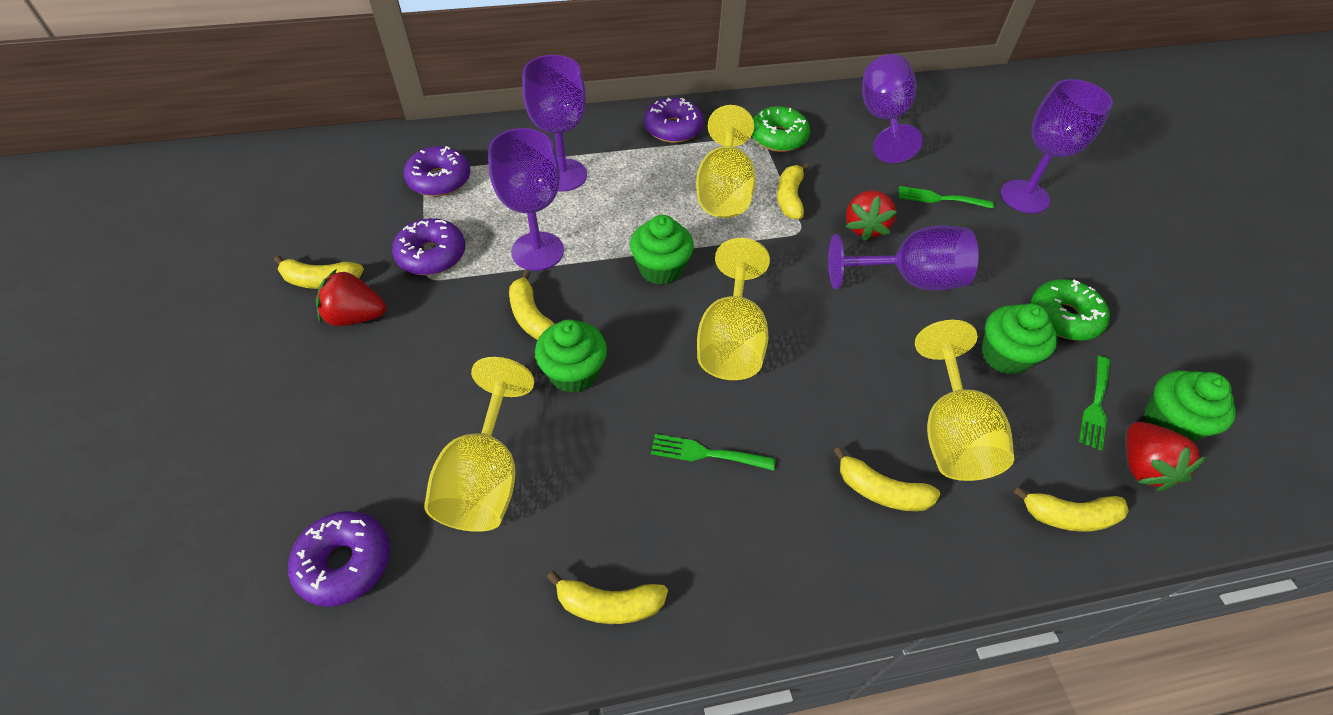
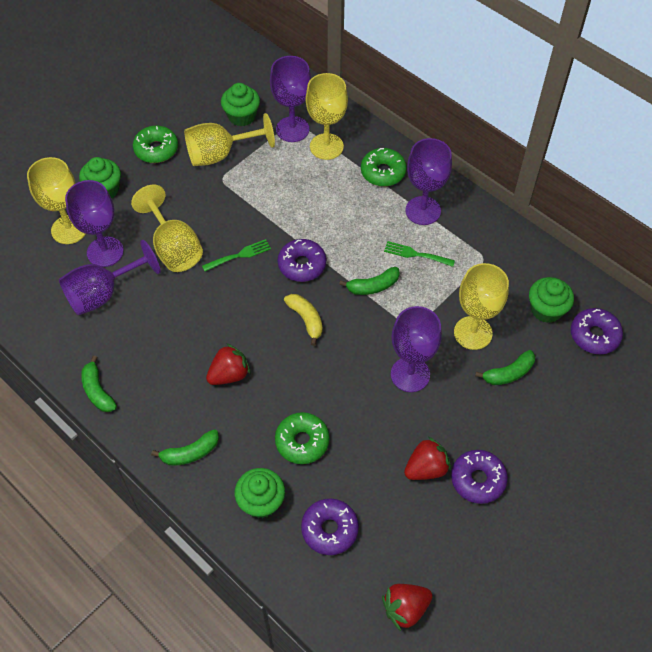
green banana: none = 0 -> [81,355,117,412] [151,429,219,466] [339,267,400,295] [475,350,535,385] = 4
green donut: [752,106,810,152] [1031,279,1110,340] = 2 -> [133,126,178,163] [275,412,330,464] [361,148,407,187] = 3
green fork: [651,434,775,471] [899,186,994,209] [1079,356,1110,451] = 3 -> [202,239,271,271] [384,241,455,267] = 2
yellow banana: [274,256,364,289] [509,270,554,340] [547,571,668,624] [777,163,809,219] [834,447,940,511] [1012,486,1129,532] = 6 -> [284,294,323,346] = 1
yellow goblet: [424,357,535,532] [696,105,756,218] [697,238,770,380] [915,320,1014,481] = 4 -> [27,157,86,244] [131,184,203,272] [184,113,275,166] [306,73,348,160] [454,263,509,350] = 5

